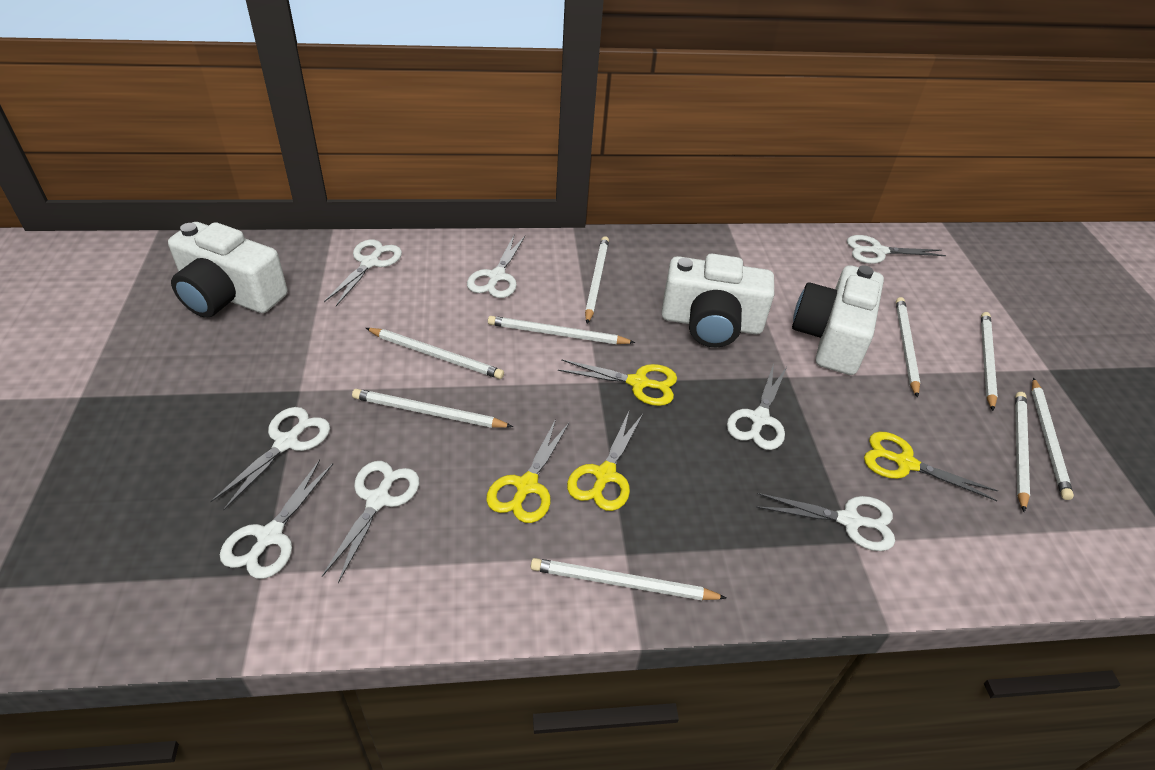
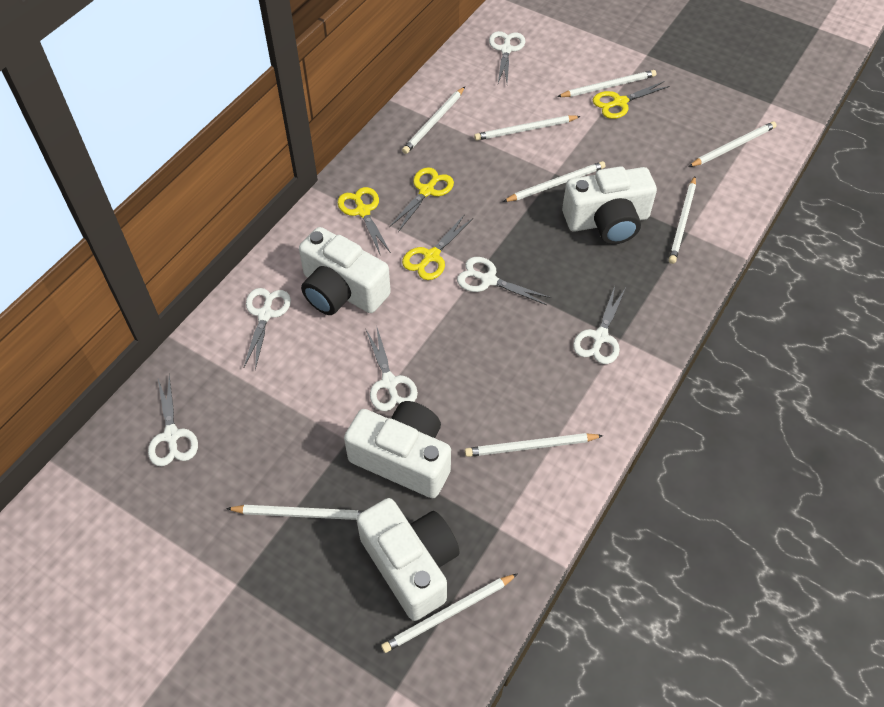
white camera: [168,222,287,318] [661,254,774,347] [792,265,884,375] = 3 -> [299,227,391,315] [344,401,451,498] [357,498,460,621] [562,166,657,244] = 4
white scissors: [210,407,330,510] [220,460,333,579] [322,461,419,583] [324,239,402,306] [467,236,525,298] [727,364,787,450] [756,493,895,551] [847,235,946,264] = 8 -> [148,375,198,466] [244,288,291,370] [366,328,418,411] [457,257,551,305] [489,31,525,83] [573,286,626,364] = 6

